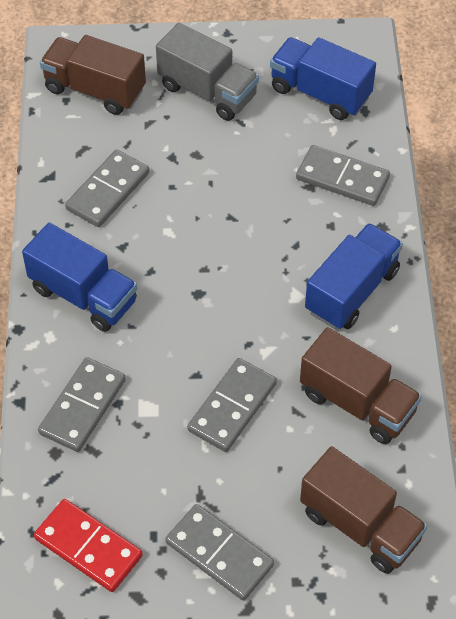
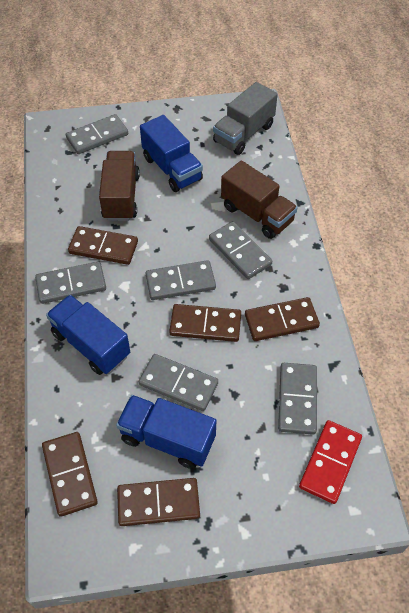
brown domino: none = 0 -> [42,432,98,517] [68,226,138,265] [117,478,200,526] [169,304,241,342] [245,297,320,341] = 5
brown truck: [40,35,146,115] [300,327,422,444] [300,446,427,574] = 3 -> [99,151,140,221] [221,160,298,239] = 2
grey domino: [38,357,126,452] [65,150,149,227] [165,504,274,601] [187,358,277,452] [296,145,390,206] = 5 -> [35,261,106,304] [66,114,128,154] [139,354,218,411] [146,260,216,300] [209,221,272,279] [278,363,317,435] = 6

